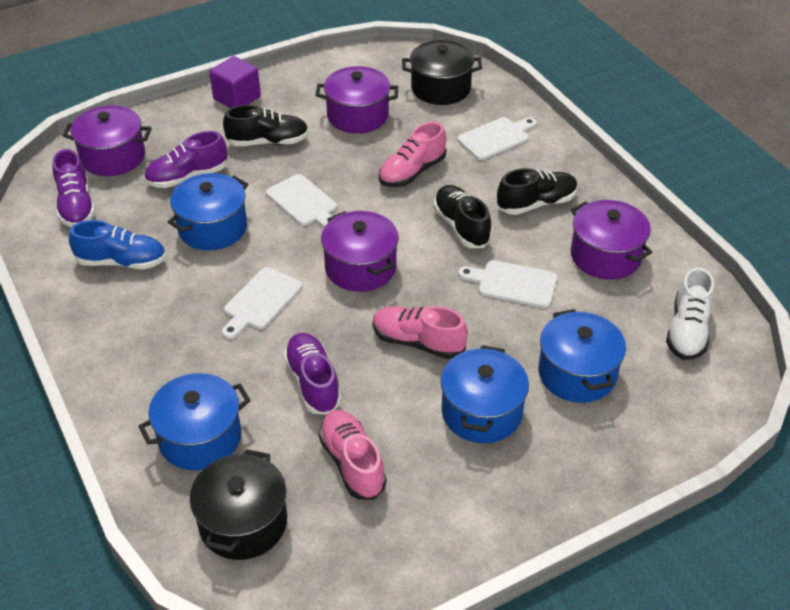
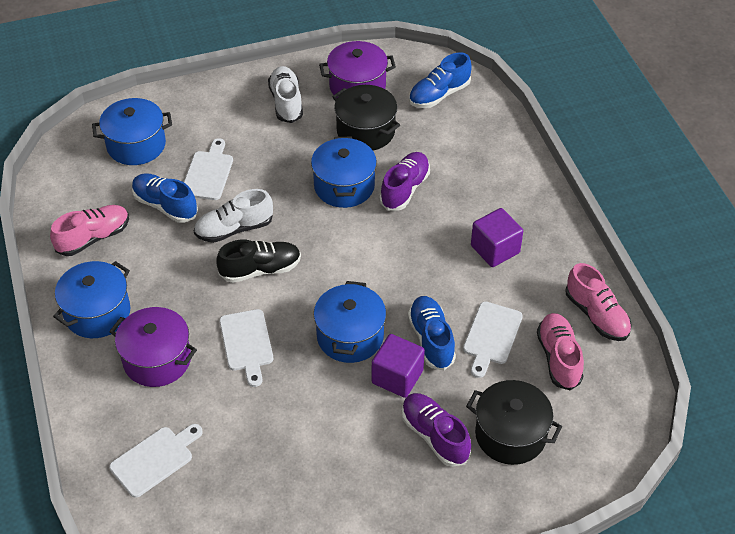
black shoe: [223,105,309,146] [433,185,492,248] [497,168,578,215] = 3 -> [216,240,301,283] = 1
blue shoe: [69,220,166,269] = 1 -> [132,173,198,223] [408,296,456,370] [409,52,472,108] = 3
purple cube: [209,56,261,108] = 1 -> [372,334,425,398] [471,208,523,267] = 2
purple pot: [63,105,152,176] [316,66,398,134] [321,211,399,292] [571,200,652,280] = 4 -> [109,307,197,387] [319,41,396,98] = 2
purple shoe: [53,149,95,227] [144,131,227,188] [283,333,341,415] = 3 -> [379,152,430,211] [402,393,471,467] = 2
white shoe: [666,267,714,360] = 1 -> [194,189,273,243] [268,66,303,123] = 2

